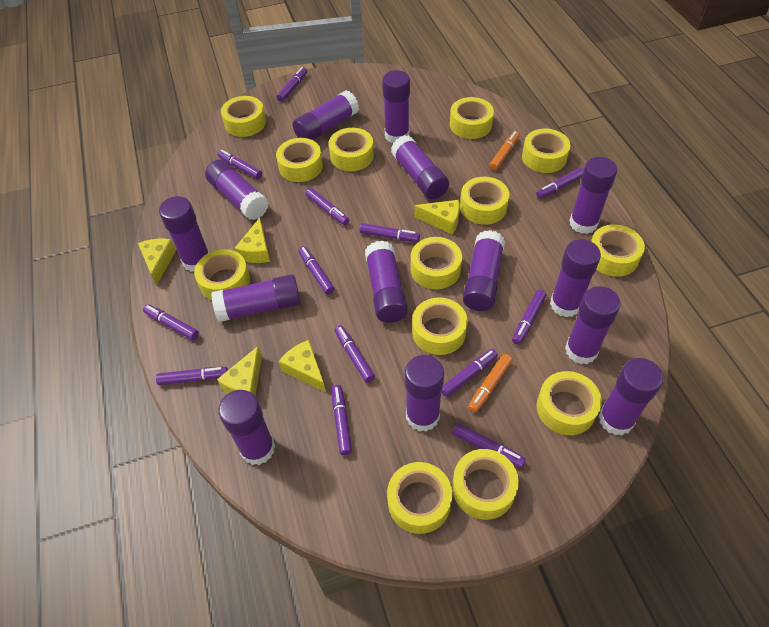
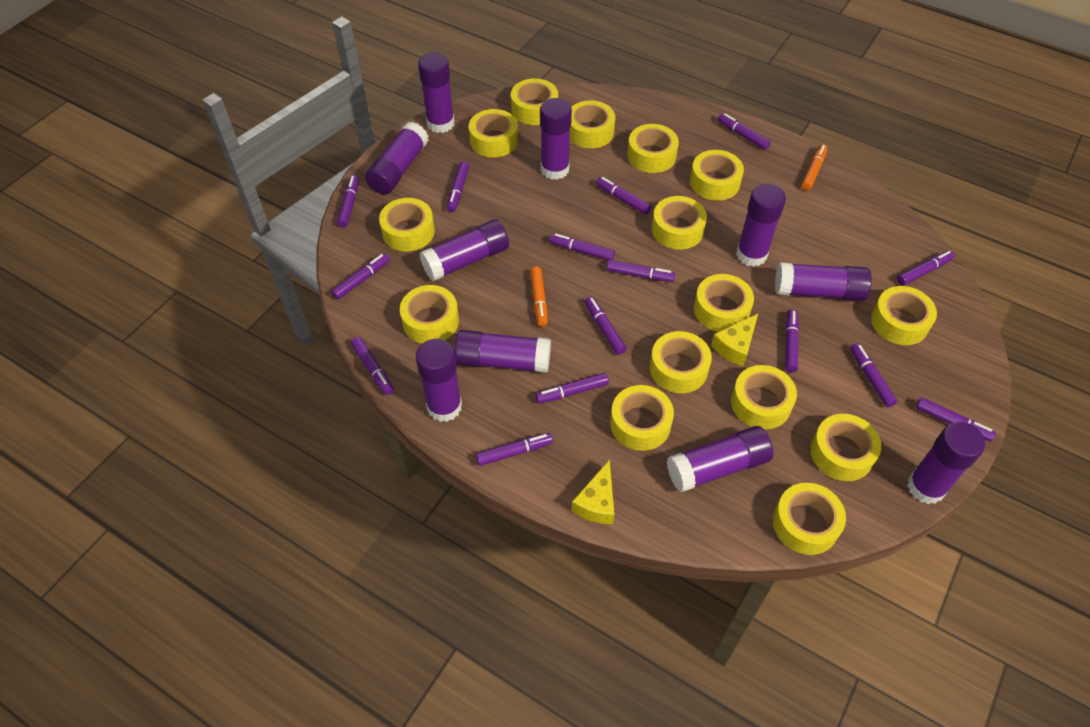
purple glue stick: [159,196,209,272] [205,159,268,220] [211,274,301,322] [218,390,275,465] [293,90,359,140] [365,240,408,323] [382,70,410,143] [391,135,449,199] [405,355,444,432] [463,230,505,311] [550,239,601,317] [565,286,621,364] [569,157,617,234] [598,358,663,435] = 14 -> [365,122,429,195] [416,339,462,422] [418,52,455,133] [420,220,509,281] [454,330,551,373] [540,98,572,180] [667,426,774,492] [736,184,786,267] [775,262,872,301] [907,422,985,504] = 10
purple marker: [143,304,199,340] [156,367,228,385] [217,150,262,179] [277,67,307,102] [298,246,335,294] [306,188,349,225] [332,385,352,455] [335,325,375,383] [359,223,420,242] [441,349,498,397] [452,423,526,468] [512,290,546,345] [536,168,584,199] = 13 -> [331,253,390,300] [337,175,359,228] [351,337,394,395] [447,161,469,212] [476,433,553,466] [535,373,609,403] [549,233,615,260] [585,297,627,355] [596,177,651,215] [607,260,675,282] [718,113,771,150] [785,309,799,372] [850,343,897,407] [897,251,954,286] [916,397,996,441] = 15
yellow cheese: [138,239,176,285] [217,346,262,396] [234,217,270,263] [279,340,326,392] [414,200,460,235] = 5 -> [571,459,615,524] [711,314,758,366] = 2
yellow tape: [194,249,250,301] [221,96,266,137] [276,138,323,182] [329,128,374,171] [387,462,452,534] [411,237,462,289] [412,297,468,355] [450,97,494,139] [452,449,519,520] [460,177,510,225] [522,129,570,173] [537,371,602,435] [591,224,645,277] = 13 -> [379,198,435,252] [400,285,459,343] [469,109,518,158] [511,78,558,125] [570,100,615,148] [610,385,674,451] [627,124,679,173] [650,331,712,393] [652,196,707,250] [690,150,744,201] [694,274,754,332] [731,365,797,429] [773,483,846,555] [810,414,881,481] [871,286,937,345] = 15

